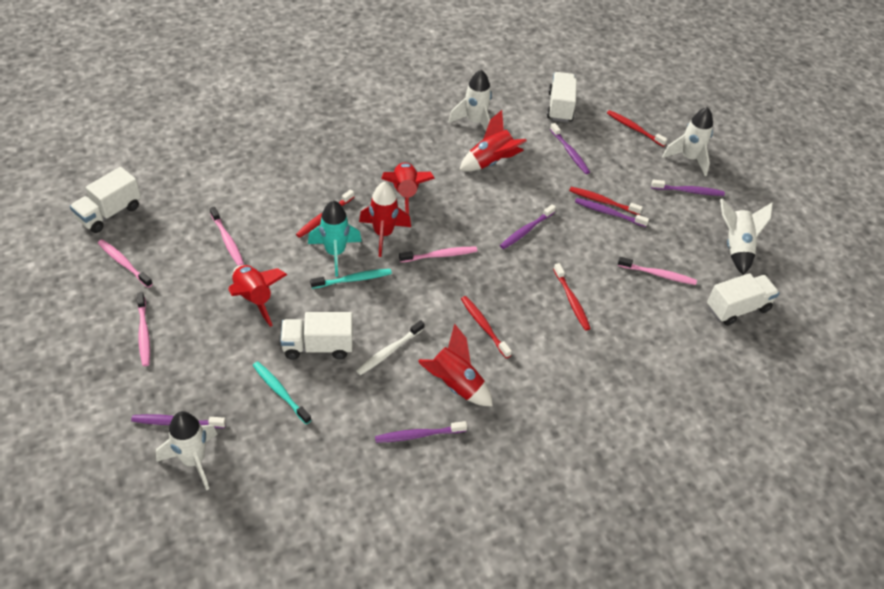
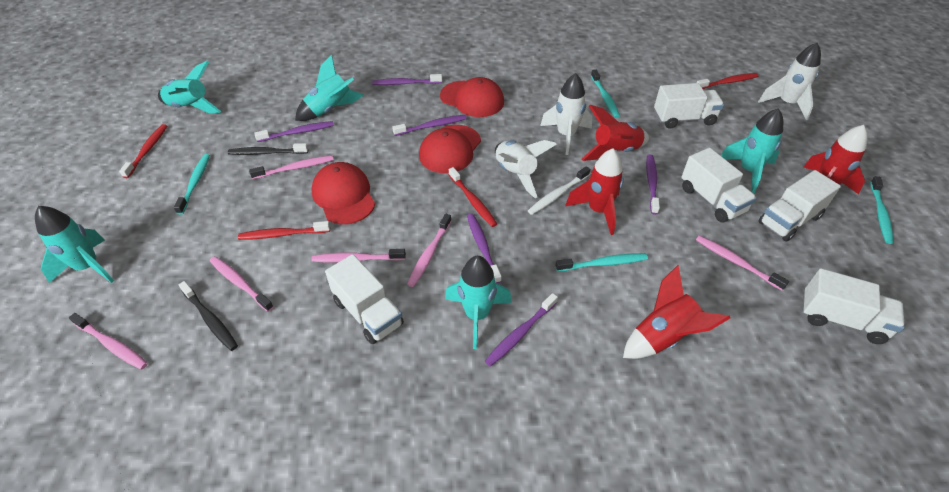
black toothbrush: none = 0 -> [178,281,238,351] [228,143,308,155] = 2
pink toothbrush: [98,239,153,288] [137,292,150,366] [210,206,244,266] [399,247,477,262] [618,257,697,285] = 5 -> [69,313,148,370] [210,256,274,312] [249,155,334,179] [311,249,406,263] [407,214,451,287] [696,235,789,291] = 6
red cap: none = 0 -> [311,162,375,224] [419,125,481,173] [440,77,504,117] = 3
red rocket: [228,265,287,327] [359,182,411,257] [381,163,435,215] [418,324,493,406] [459,110,527,171] = 5 -> [565,149,624,235] [581,105,649,161] [623,265,731,359] [804,125,868,194] = 4
red toothbrush: [296,189,354,238] [461,296,512,358] [553,263,591,331] [569,187,643,215] [607,110,668,147] = 5 -> [119,124,167,178] [238,221,330,240] [449,167,497,227] [697,73,758,89] = 4
turquoise rocket: [308,200,362,277] = 1 -> [35,206,114,283] [158,61,221,113] [295,54,364,121] [445,256,512,349] [721,108,783,193] = 5
turquoise toothbrush: [253,361,311,424] [310,269,392,289] = 2 -> [174,154,210,214] [556,253,648,272] [591,70,620,118] [870,176,893,244] = 4
white rocket: [156,411,218,490] [448,70,492,131] [662,107,713,176] [720,199,773,275] = 4 -> [495,140,557,198] [540,73,592,155] [758,43,821,120] = 3
white truck: [70,167,141,233] [280,312,353,360] [547,72,577,122] [707,273,779,326] = 4 -> [325,254,404,344] [654,83,724,129] [681,148,757,223] [758,170,841,242] [802,268,905,344] = 5

